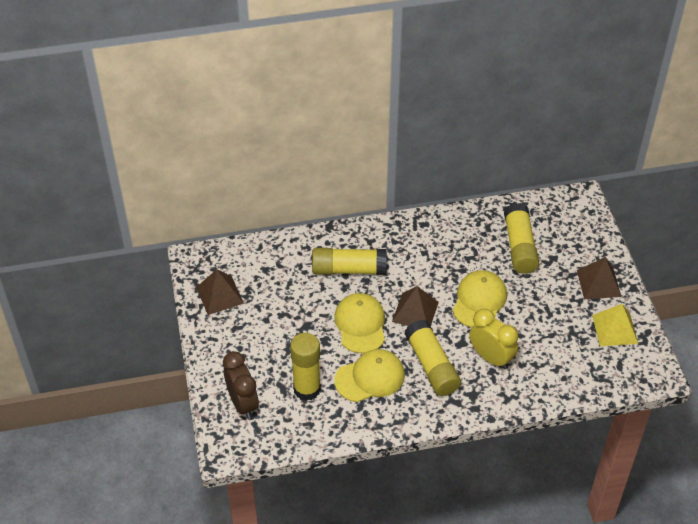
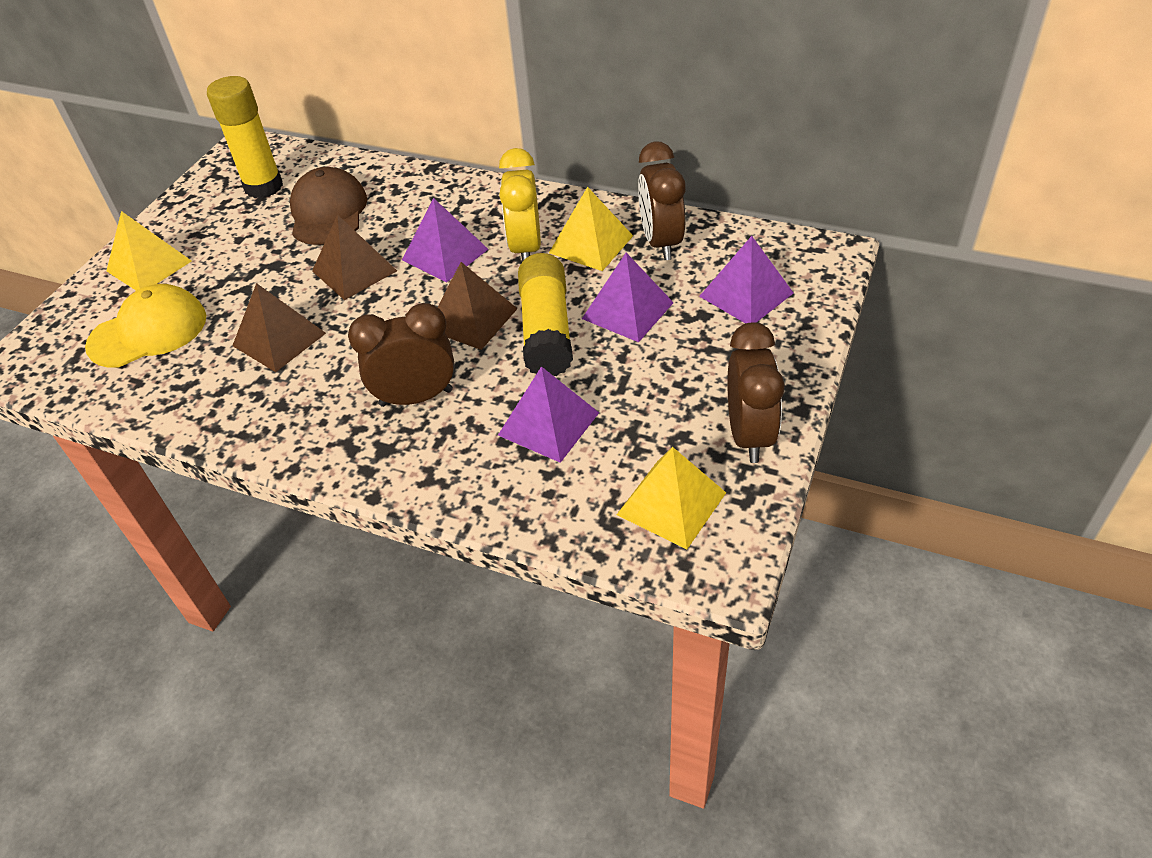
brown cap: none = 0 -> [290,167,367,245] = 1
brown clock: [223,351,259,419] = 1 -> [348,303,455,407] [638,141,685,260] [727,322,785,463] = 3
purple pyramid: none = 0 -> [402,198,488,283] [498,366,599,463] [582,253,674,342] [699,236,793,323] = 4
yellow cap: [334,293,385,353] [335,349,405,402] [453,270,507,327] = 3 -> [85,284,206,368] = 1
yellow glue stick: [290,333,321,401] [312,248,387,275] [404,320,461,396] [504,203,539,274] = 4 -> [207,76,283,198] [518,253,573,376] = 2
yellow pyramid: [592,304,638,346] = 1 -> [107,211,192,291] [549,187,633,271] [616,447,726,549] = 3

